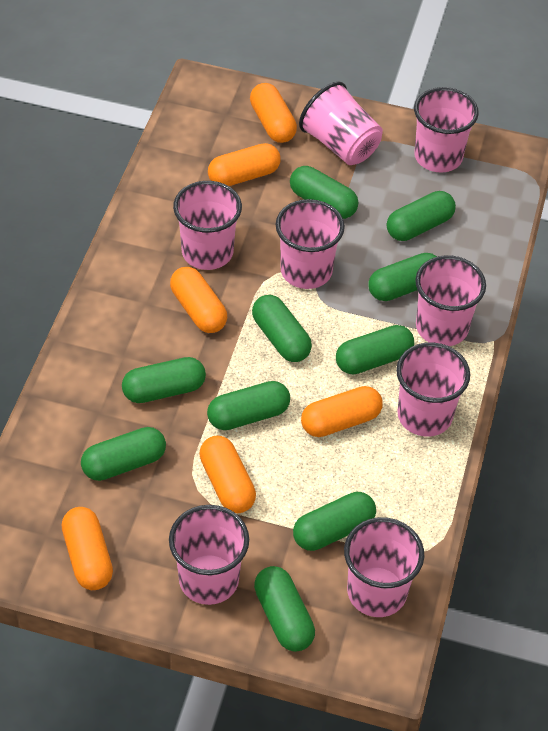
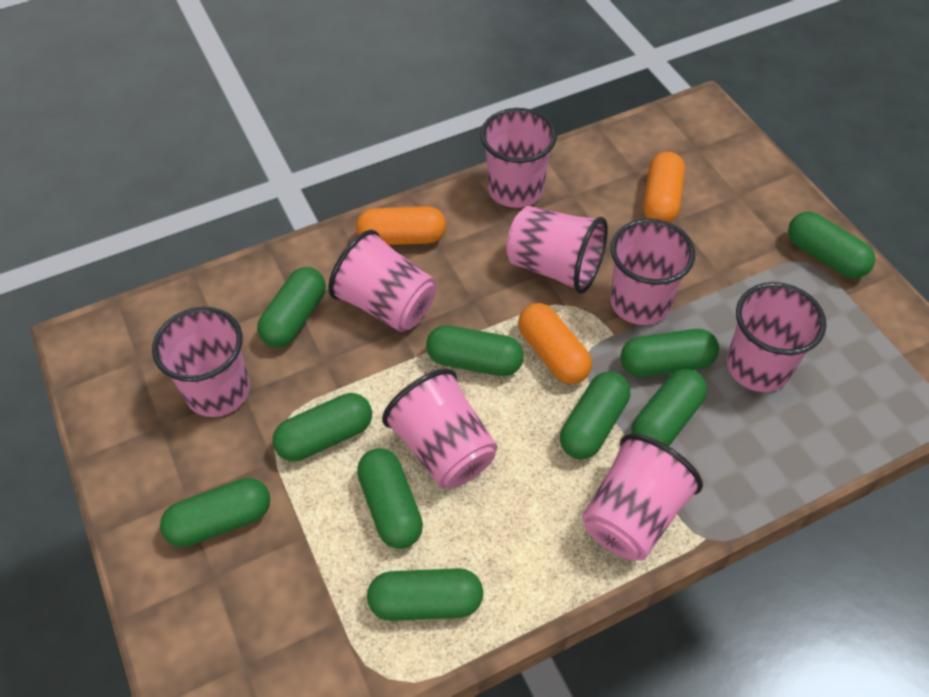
orange capsule: [62,507,113,590] [170,267,227,333] [199,436,256,513] [208,143,281,186] [250,83,297,143] [301,386,383,437] = 6 -> [356,206,446,245] [518,303,592,384] [643,152,685,223] = 3

